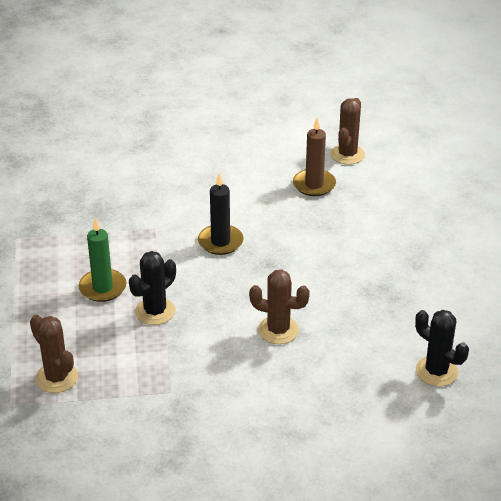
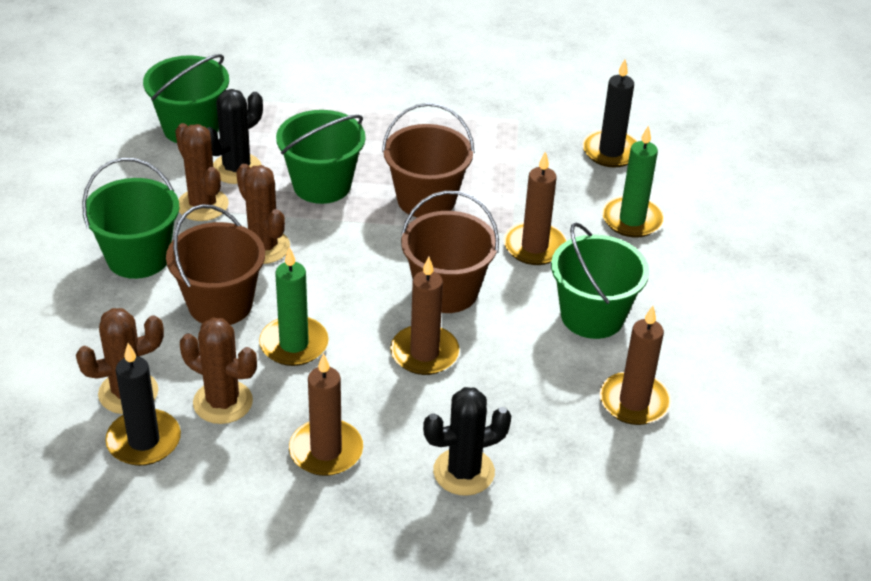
black candle: [198,173,244,255] = 1 -> [105,343,181,466] [583,60,638,168] = 2
brown bucket: none = 0 -> [166,204,265,325] [382,103,475,218] [401,191,499,313] = 3
brown cactus: [30,315,78,393] [249,269,310,344] [330,98,365,165] = 3 -> [76,308,164,414] [175,123,229,221] [180,318,257,424] [236,164,290,264] = 4
brown candle: [293,118,336,196] = 1 -> [289,353,363,476] [390,257,460,375] [504,151,567,265] [600,306,671,425] = 4
green bucket: none = 0 -> [82,158,179,279] [143,54,229,143] [276,110,366,204] [551,222,649,339] = 4
green candle: [78,217,126,302] = 1 -> [259,247,329,366] [602,125,664,238] = 2

